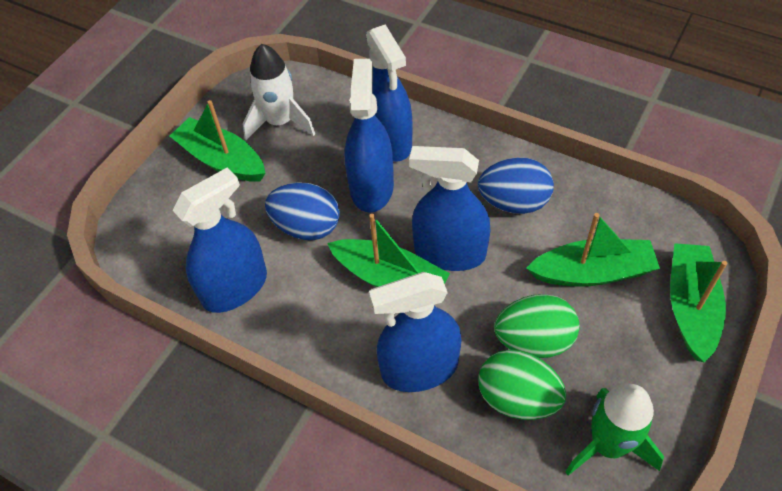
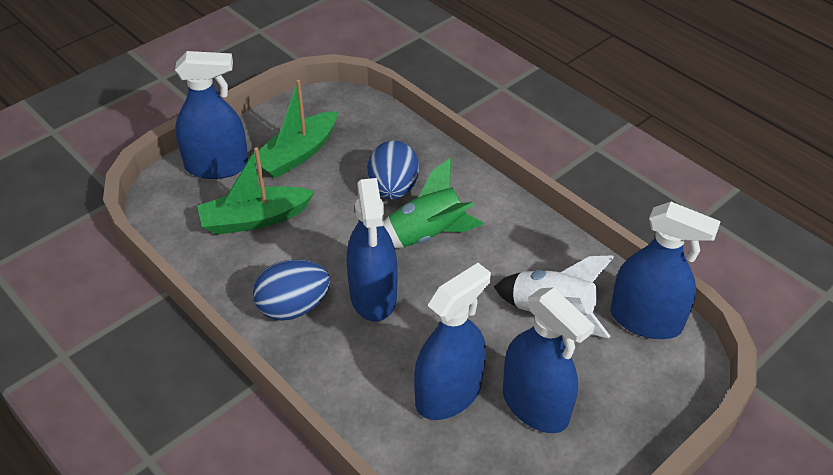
green boat: [170,100,265,182] [327,214,450,287] [526,213,660,287] [670,243,727,363] = 4 -> [197,147,314,235] [254,80,337,178] = 2
green egg: [478,350,566,420] [494,294,580,358] = 2 -> none = 0

